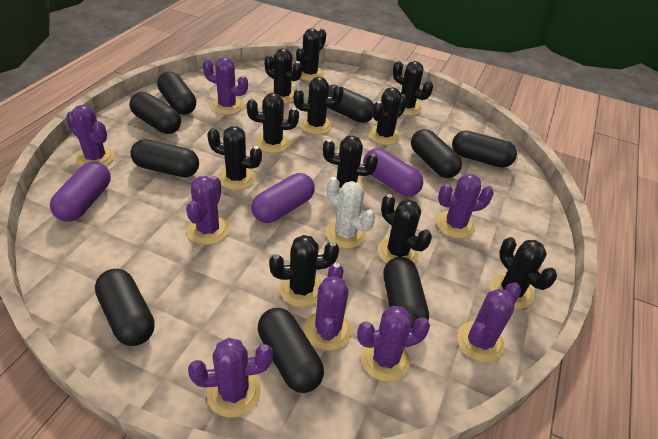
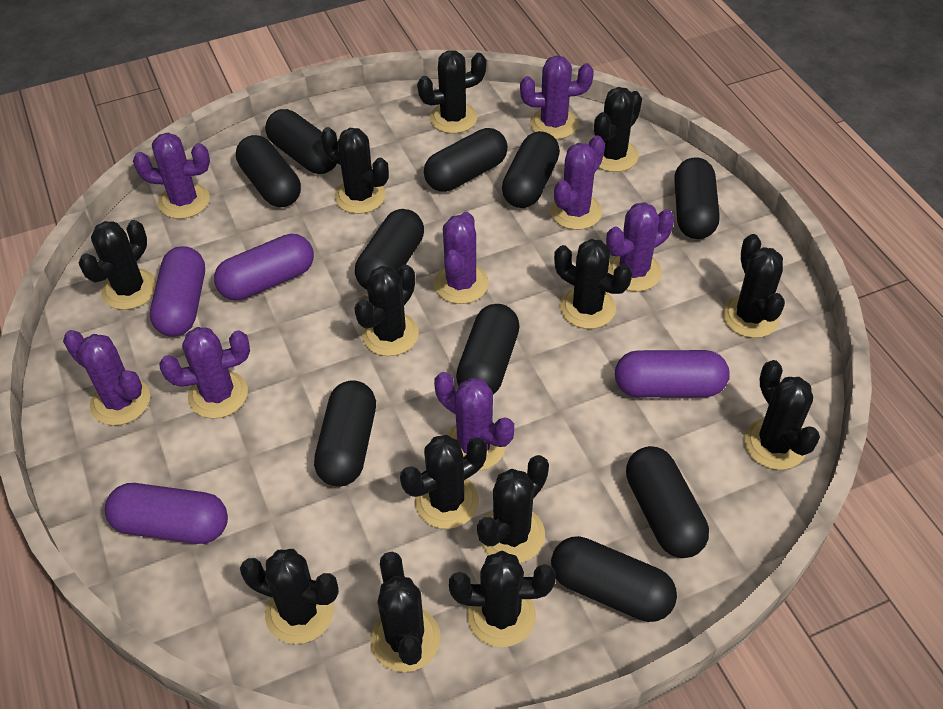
black cactus: [207,126,262,190] [247,93,299,153] [264,48,302,104] [269,235,339,307] [294,77,344,134] [296,28,326,81] [323,136,378,191] [369,87,407,145] [378,194,432,263] [393,61,433,116] [490,237,557,309] = 11 -> [78,220,157,310] [240,549,339,644] [321,127,389,214] [354,265,419,356] [370,552,441,672] [400,435,487,529] [417,50,486,133] [449,551,556,647] [477,455,549,563] [554,239,632,329] [594,87,642,172] [722,234,785,338] [744,360,820,470] = 13
black capsule: [95,269,155,346] [129,92,181,134] [130,139,199,178] [157,72,196,115] [258,308,324,393] [328,85,374,123] [383,257,429,329] [411,129,462,178] [452,131,517,168] = 9 -> [236,135,301,207] [265,109,337,174] [314,380,376,487] [355,209,424,290] [424,128,508,192] [456,304,520,394] [502,131,560,208] [551,536,677,622] [626,446,709,558] [674,157,720,239] = 10
purple capsule: [50,161,111,222] [251,173,315,223] [363,149,423,197] = 3 -> [105,483,228,544] [150,246,205,337] [214,234,314,300] [615,350,730,398] = 4
white cactus: [326,177,375,248] = 1 -> none = 0

